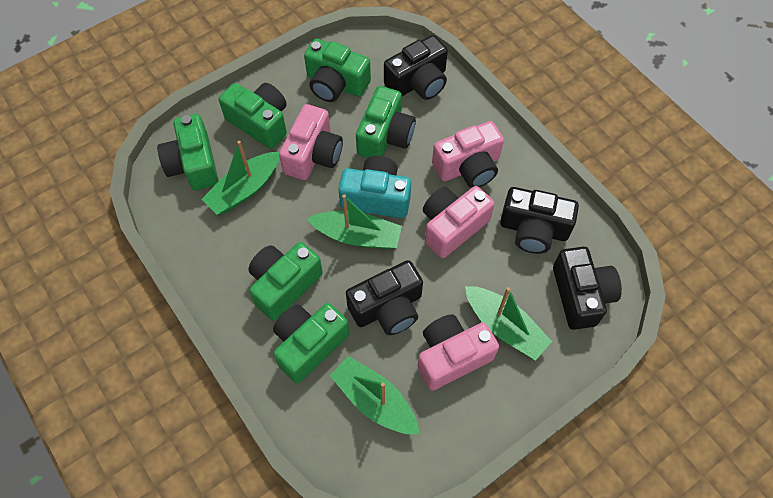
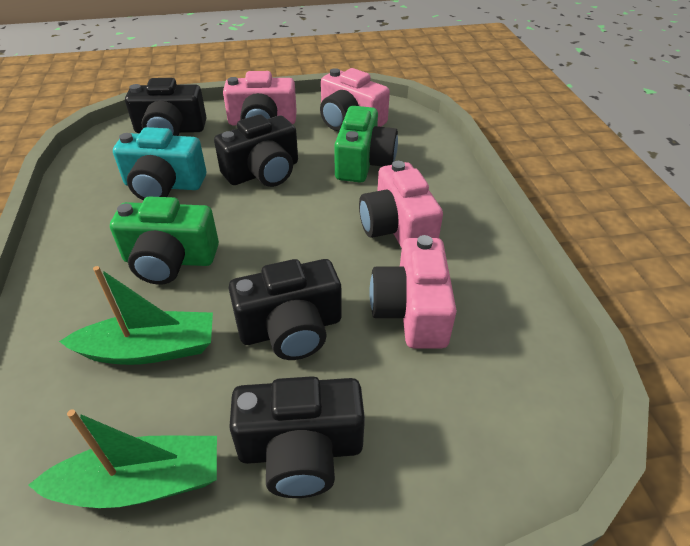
green boat: [201,141,279,215] [307,194,402,249] [330,356,419,434] [465,286,552,360] = 4 -> [28,409,217,508] [59,266,213,365] = 2
green camera: [157,114,218,190] [219,83,287,149] [248,242,323,320] [273,303,349,383] [304,38,371,102] [356,86,416,158] = 6 -> [110,196,219,285] [334,106,398,183] = 2

